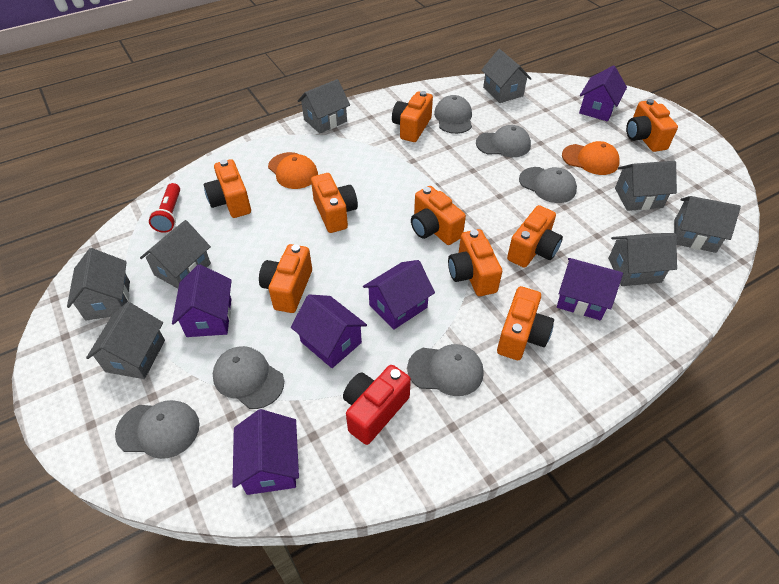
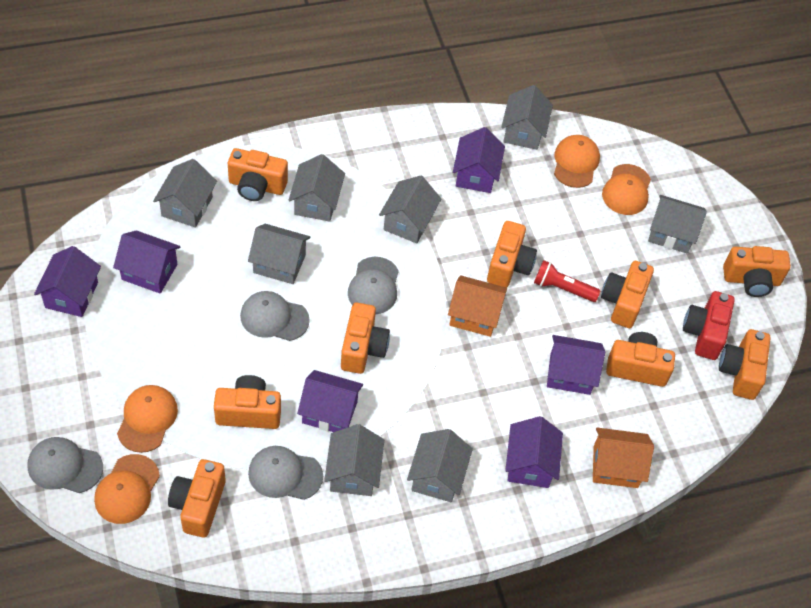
grey cap: [115,400,200,459] [213,346,284,409] [407,344,484,396] [434,95,472,134] [476,125,531,157] [519,167,577,203] = 6 -> [28,437,103,493] [240,291,310,341] [248,446,323,500] [348,257,399,314] = 4
orange cap: [268,152,318,189] [562,141,620,175] = 2 -> [94,454,160,524] [117,385,178,453] [554,135,600,188] [602,164,651,215] = 4
orange house: none = 0 -> [448,275,507,337] [593,428,654,488] = 2

